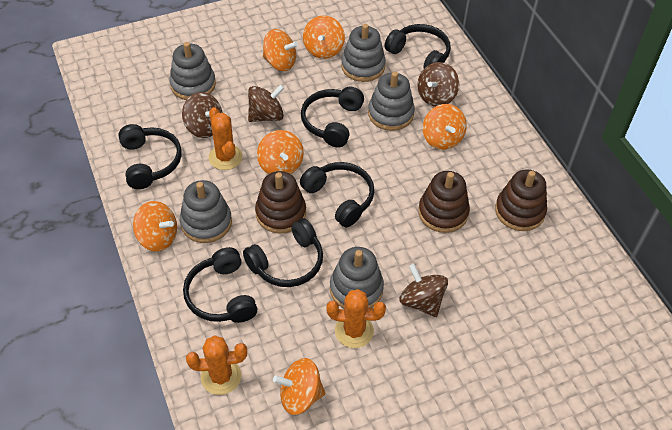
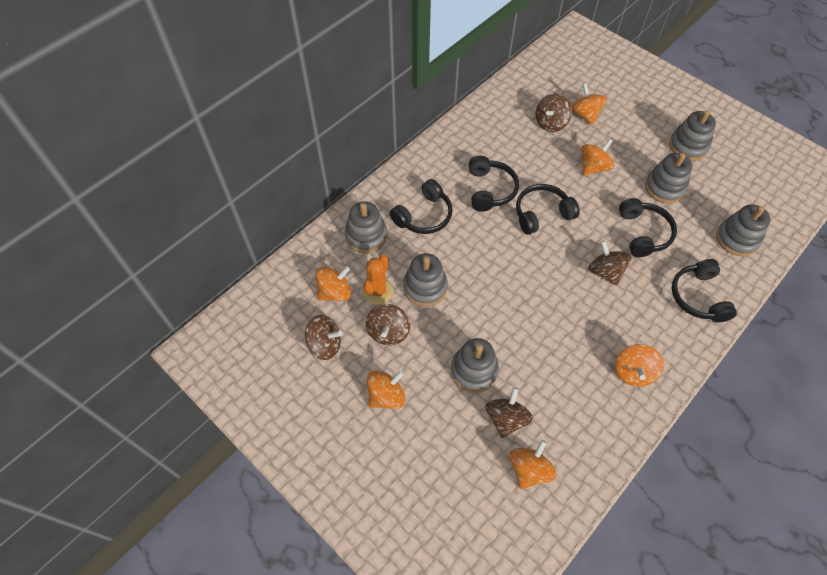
black headphones: [119,124,182,189] [183,247,258,323] [243,218,323,287] [300,162,374,227] [301,87,364,148] [385,24,451,68] = 6 -> [390,179,453,234] [469,156,519,212] [516,184,580,235] [619,198,677,257] [671,259,737,323] = 5
brown spinning top: [182,92,222,138] [248,85,284,122] [399,264,448,317] [417,62,459,107] = 4 -> [305,315,342,360] [366,304,410,345] [485,387,533,438] [536,94,572,132] [588,241,631,285] = 5
brown stacking toy: [255,171,306,234] [418,171,470,233] [495,169,547,231] = 3 -> none = 0
grey stacking toy: [169,42,216,100] [180,180,232,243] [330,247,384,309] [341,24,386,82] [368,72,415,131] = 5 -> [345,201,387,253] [403,253,448,306] [451,338,499,393] [645,153,692,204] [669,110,716,161] [716,204,770,256] = 6
orange cactus: [186,335,247,395] [209,107,243,170] [326,289,386,348] = 3 -> [362,254,394,305] = 1

